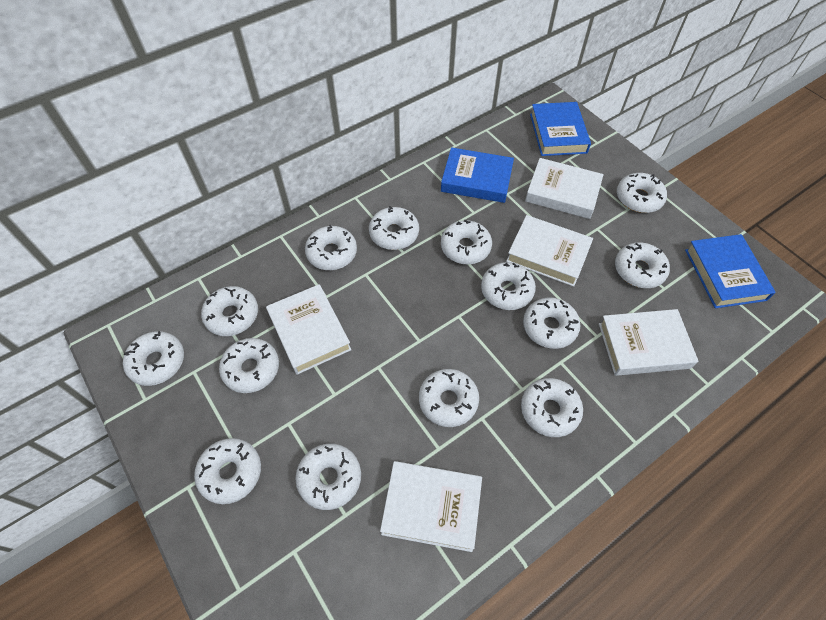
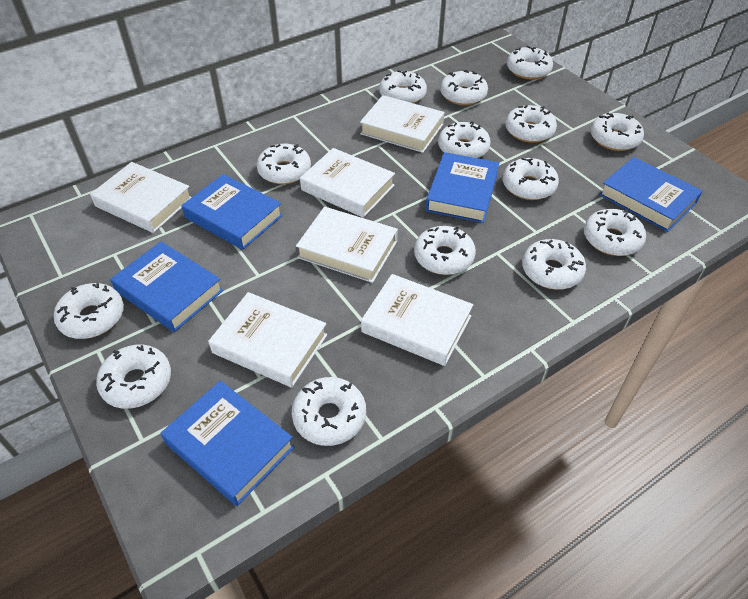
blue book: [441,147,514,203] [530,102,591,156] [685,234,776,308] = 3 -> [110,241,223,332] [161,380,295,506] [181,174,283,250] [426,152,499,223] [599,157,703,232] = 5
white book: [266,284,352,375] [380,461,482,552] [506,215,593,287] [525,158,604,219] [599,309,698,376] = 5 -> [90,162,192,233] [208,292,327,388] [296,207,398,283] [300,148,395,218] [360,95,445,153] [361,274,473,366] = 6

